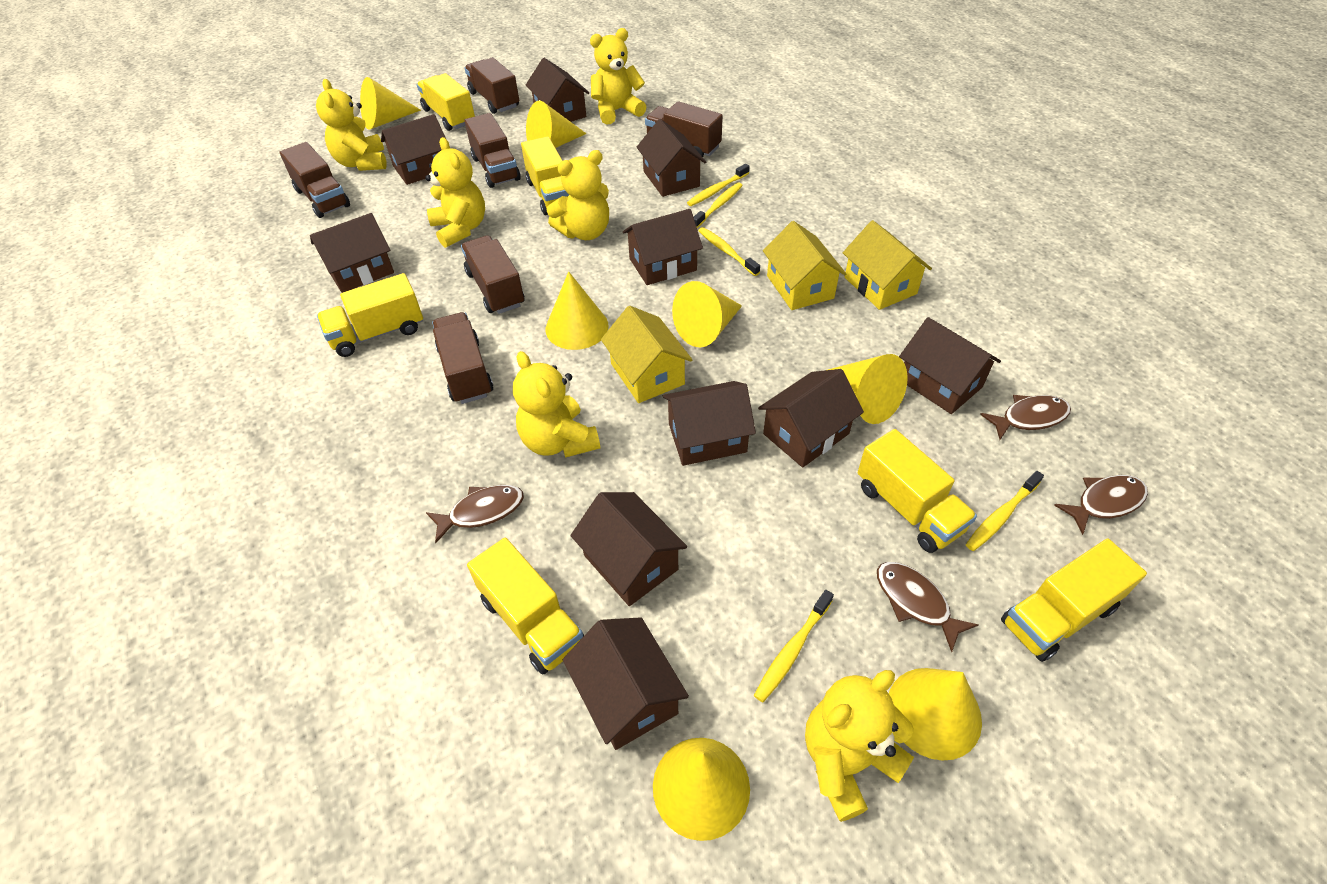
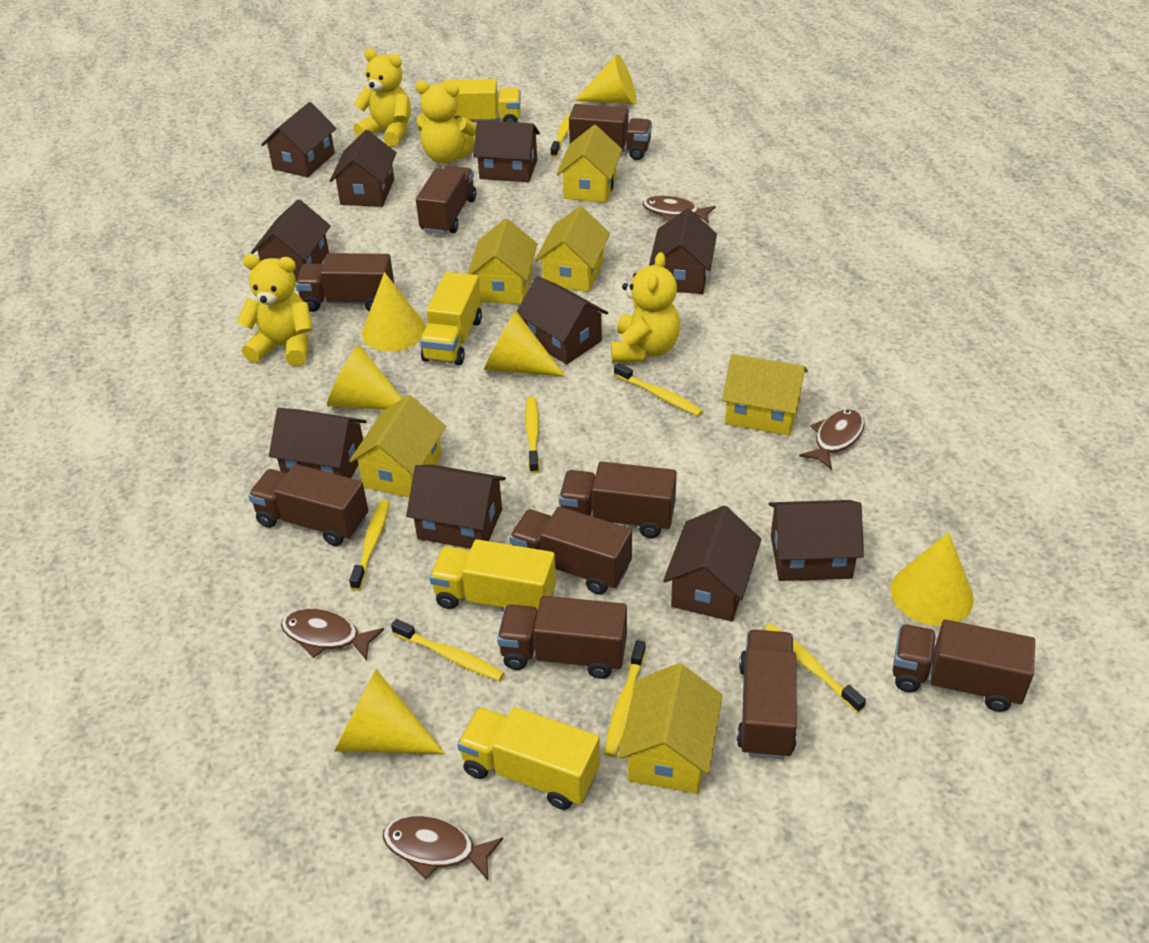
brown truck: [279,142,350,218] [432,312,493,404] [461,235,525,314] [464,57,519,114] [464,113,521,188] [645,101,723,157] = 6 -> [248,464,368,546] [295,253,394,312] [416,166,476,234] [497,596,627,679] [509,507,632,595] [559,461,677,538] [569,104,652,160] [737,630,797,759] [893,619,1035,712] = 9
yellow cone: [360,77,421,130] [526,101,586,148] [546,272,609,350] [653,738,750,841] [672,281,742,347] [828,354,908,424] [889,668,982,761] = 7 -> [327,345,403,410] [334,669,445,754] [362,272,426,351] [484,311,566,377] [574,54,636,104] [891,532,974,626] = 6
yellow house: [601,306,693,403] [763,221,846,310] [843,220,932,310] = 3 -> [349,395,446,498] [467,219,537,304] [535,206,610,292] [557,125,622,203] [618,663,723,794] [722,354,808,436] = 6
yellow teddy bear: [316,79,387,171] [425,137,485,248] [513,351,600,458] [547,150,609,240] [590,28,646,125] [805,670,914,822] = 6 -> [237,254,313,366] [354,48,411,147] [415,81,476,164] [611,252,680,362] = 4
yellow toothbrush: [687,164,750,206] [694,183,743,228] [698,227,760,276] [754,590,834,702] [966,471,1044,551] = 5 -> [349,500,390,590] [391,619,504,681] [525,397,539,473] [551,113,571,157] [604,640,646,757] [614,363,703,416] [764,624,866,713] = 7
yellow truck: [317,273,423,357] [417,73,475,131] [467,538,584,674] [521,136,569,215] [858,429,977,553] [1001,538,1147,662] = 6 -> [420,272,482,365] [429,539,556,611] [443,79,521,122] [457,707,600,810] = 4

